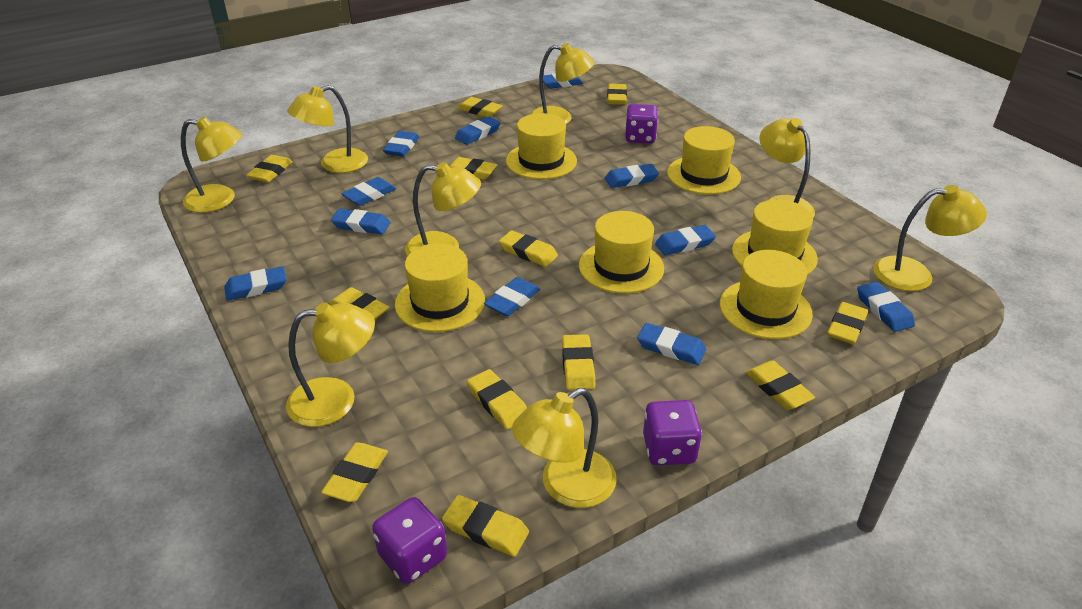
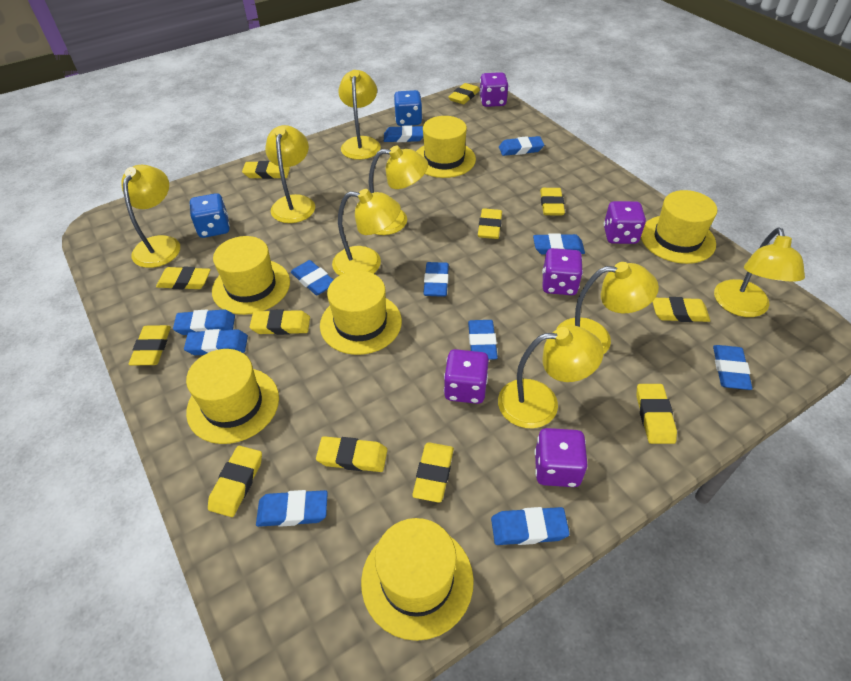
blue dice: none = 0 -> [189,193,230,238] [394,90,422,126] = 2
purple dice: [372,497,447,584] [625,104,658,143] [643,400,702,465] = 3 -> [444,349,489,404] [479,72,509,107] [535,428,588,487] [542,248,583,295] [604,201,646,244] = 5

